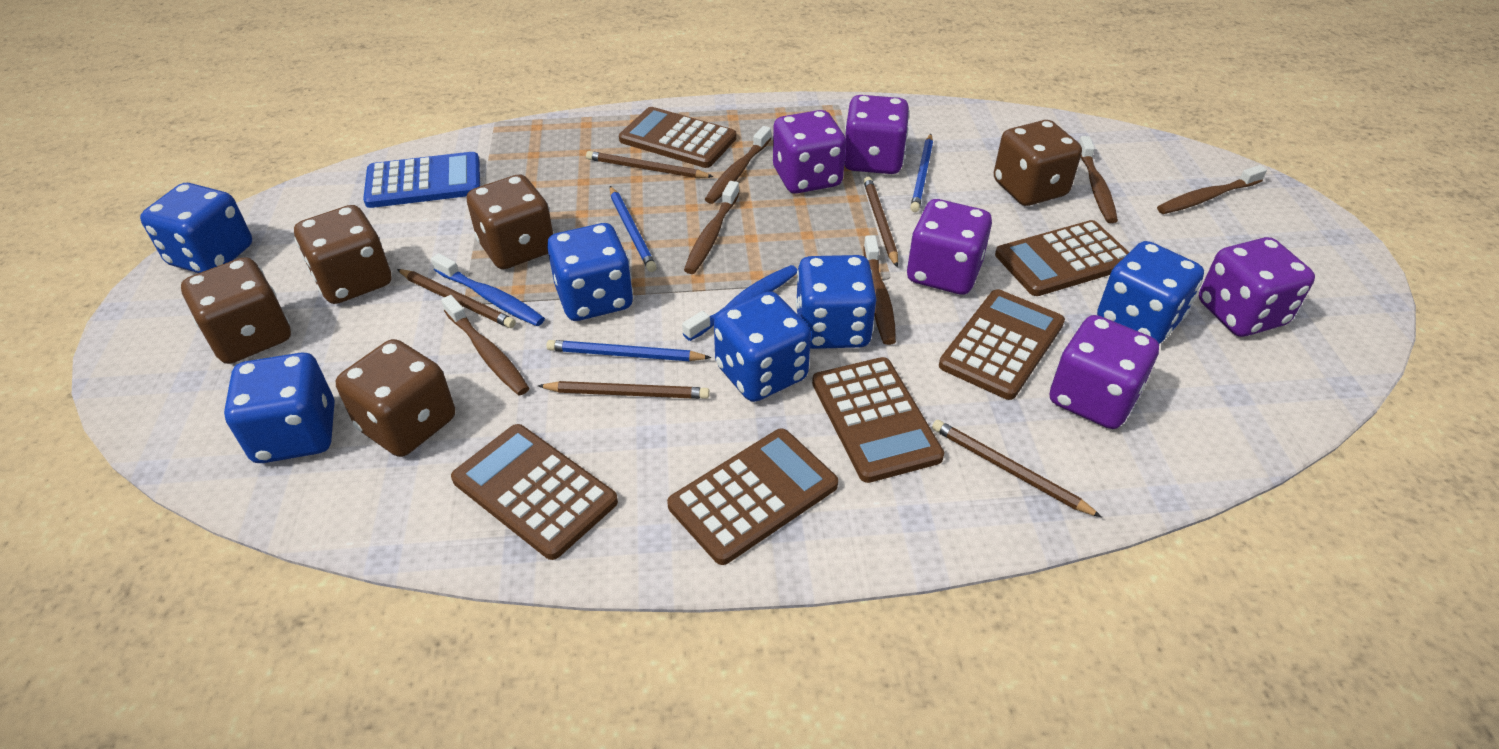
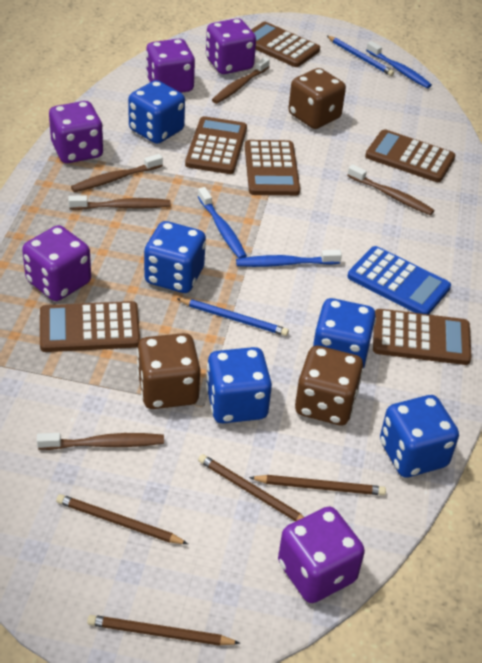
blue dice: [140,183,252,273] [224,353,334,463] [547,223,633,321] [714,291,811,402] [795,255,876,349] [1097,241,1204,344] = 6 -> [128,80,185,144] [144,221,206,293] [206,347,272,423] [313,298,376,369] [380,395,459,477] = 5
blue pencil: [546,340,711,361] [610,186,657,272] [910,134,933,212] = 3 -> [176,298,289,336] [327,36,394,76] = 2
blue toothbrush: [431,253,545,326] [682,265,798,341] = 2 -> [198,187,247,258] [236,250,342,267] [366,41,432,88] = 3
brown dice: [181,257,291,364] [294,205,391,304] [336,339,455,457] [467,174,554,269] [994,120,1082,206] = 5 -> [137,333,200,409] [289,68,346,129] [295,346,363,426] = 3
brown pencil: [397,269,516,328] [538,381,710,399] [586,151,714,178] [863,177,898,268] [932,420,1102,517] = 5 -> [56,494,188,544] [87,615,240,646] [198,454,304,521] [249,475,386,496] = 4
brown toothbrush: [441,295,529,395] [684,181,739,274] [705,126,771,204] [863,235,896,345] [1079,136,1118,223] [1157,165,1267,214] = 6 -> [37,433,164,450] [68,195,171,210] [71,154,163,192] [212,57,270,104] [347,164,434,215] = 5

